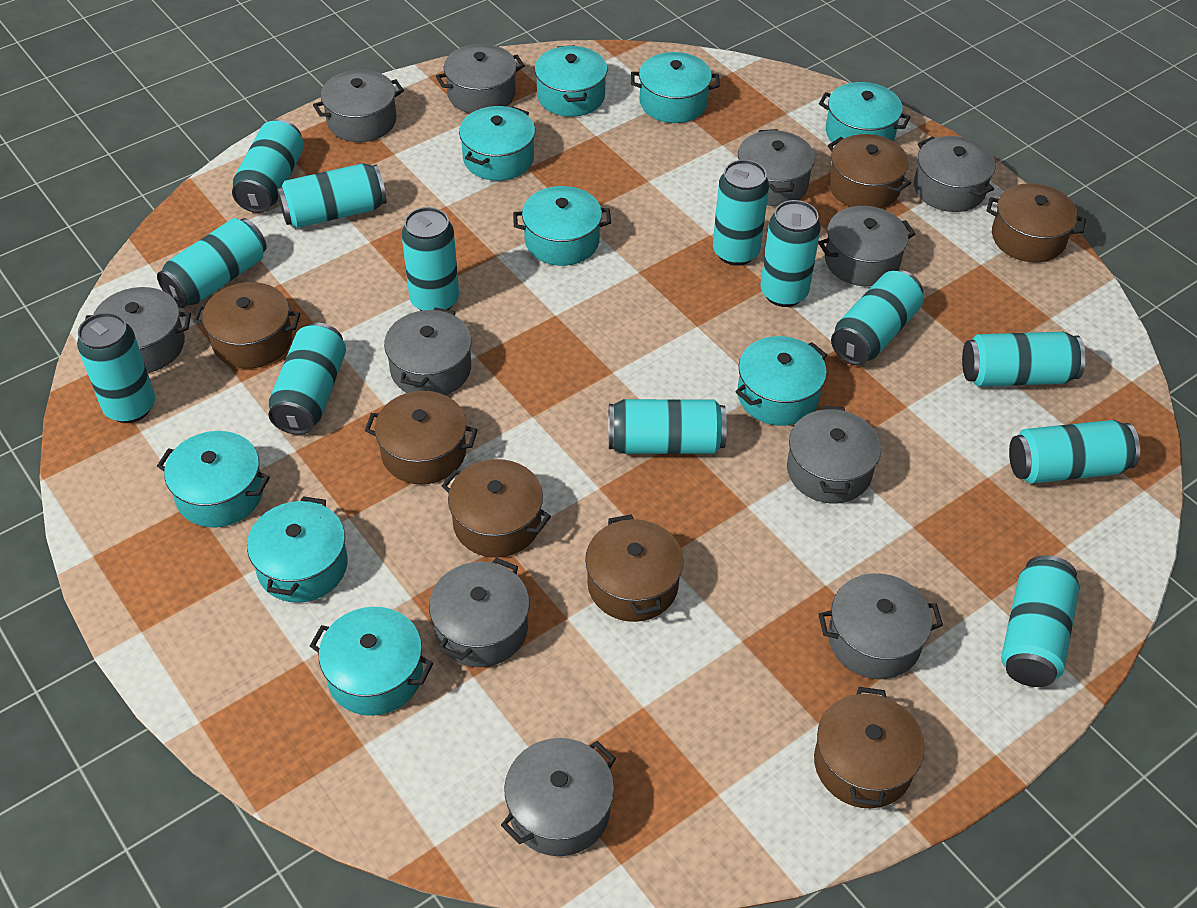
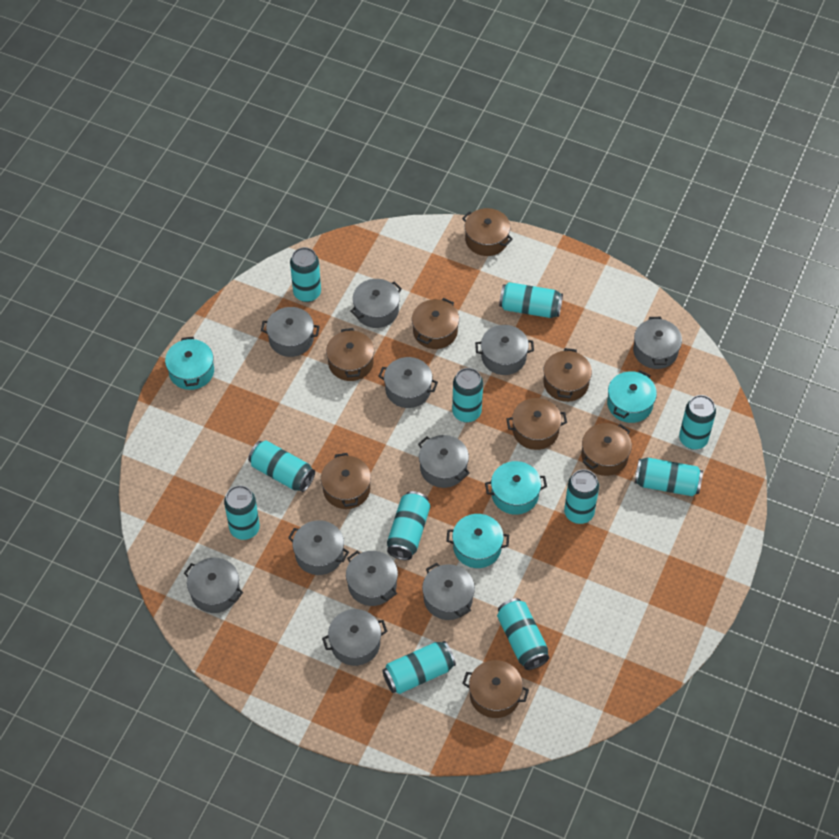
brown pot: [193,282,300,369] [365,391,478,485] [442,459,551,557] [585,514,683,622] [814,687,925,808] [828,134,911,208] [986,183,1086,262] = 7 -> [321,453,371,509] [326,328,374,381] [412,298,459,349] [462,208,513,256] [463,660,529,718] [506,398,567,450] [543,348,592,402] [582,423,632,476] = 8
turquoise can: [77,313,155,423] [157,218,267,308] [232,119,304,213] [268,322,346,435] [277,163,387,228] [402,207,459,311] [608,399,727,454] [713,160,769,266] [760,200,821,307] [831,270,923,365] [962,332,1086,387] [1001,555,1080,687] [1009,420,1140,484] = 13 -> [224,485,260,540] [248,440,315,492] [290,247,321,302] [382,641,456,694] [387,491,430,560] [452,368,483,422] [497,598,549,670] [499,282,563,318] [564,469,599,524] [635,457,703,496] [679,395,716,450] = 11
turquoise pot: [157,431,270,527] [247,496,348,603] [310,607,433,716] [459,106,535,181] [513,186,611,266] [535,45,607,117] [631,52,720,123] [735,336,827,426] [819,82,910,146] = 9 -> [165,337,214,390] [446,514,509,568] [485,461,547,515] [607,370,657,423] = 4

